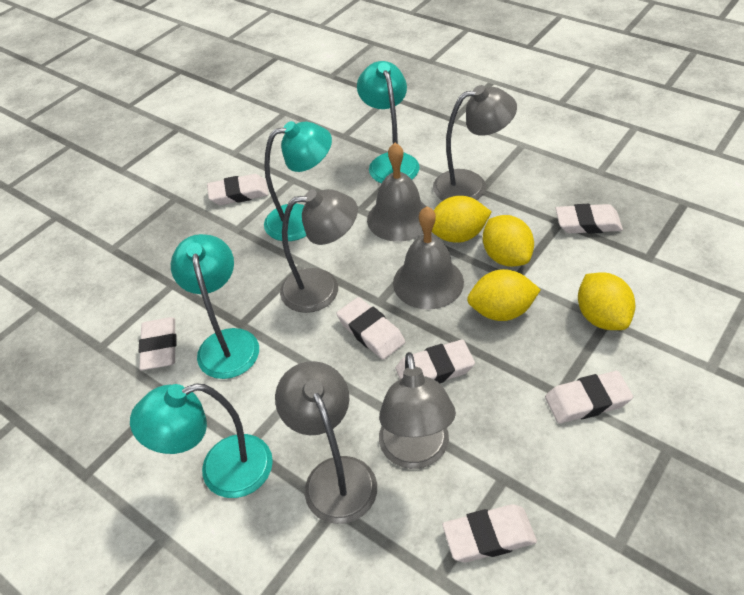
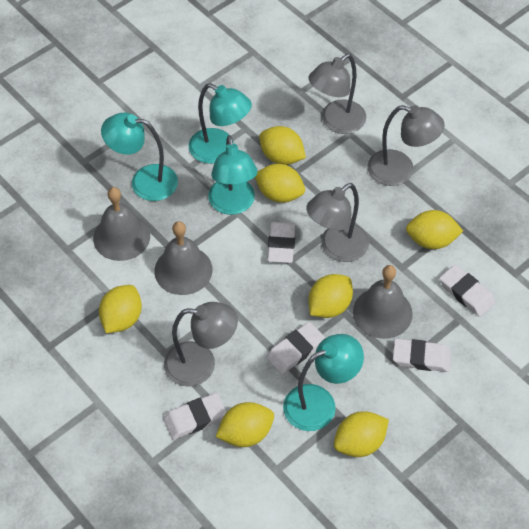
grey bell: [367,143,427,242] [393,207,464,310] = 2 -> [93,187,150,261] [154,221,213,295] [353,265,413,339] = 3
white eraser: [139,317,176,370] [207,174,269,205] [336,297,405,360] [396,340,475,383] [442,504,537,562] [545,371,633,424] [555,204,623,234] = 7 -> [163,393,226,440] [266,322,325,374] [267,222,296,263] [393,339,451,372] [440,264,495,317] = 5
yellow lemon: [432,196,491,243] [467,269,541,321] [483,215,534,267] [578,273,635,330] = 4 -> [99,285,142,333] [216,402,274,447] [255,164,305,203] [259,126,306,165] [309,274,353,318] [334,411,389,457] [406,210,463,249] = 7

